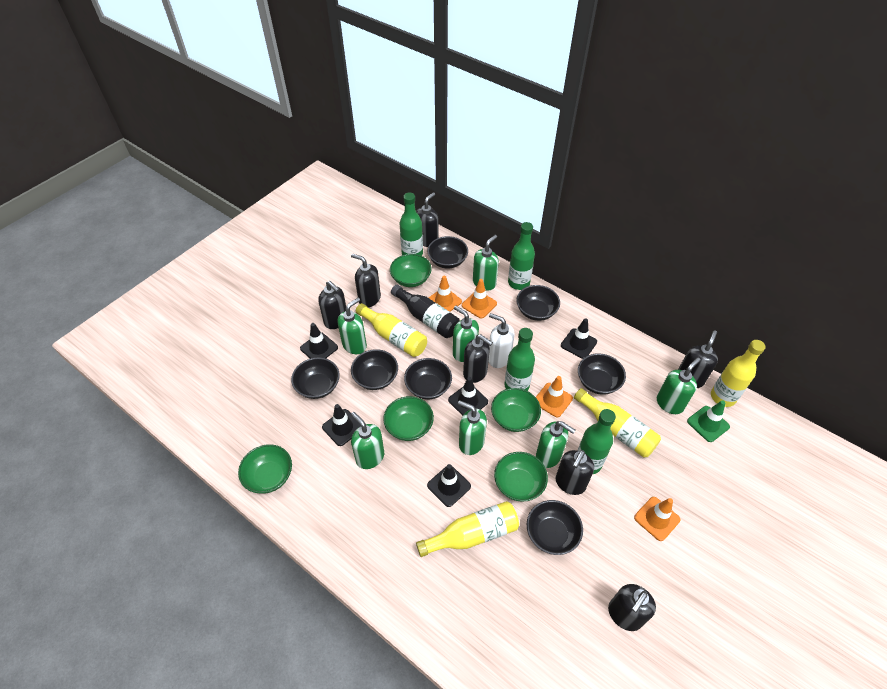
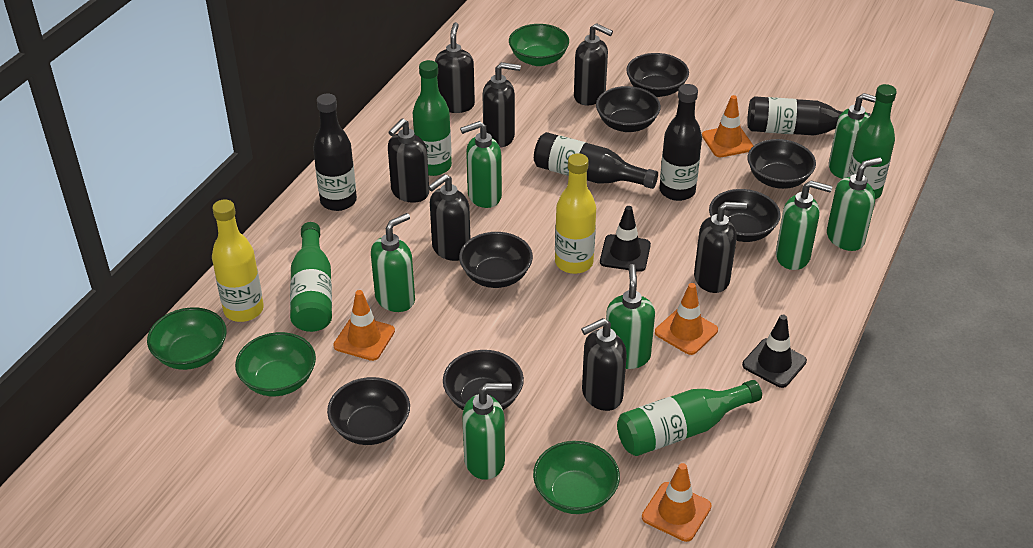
black bottle: [391,285,460,338] = 1 -> [313,94,357,211] [534,132,658,189] [659,84,702,201] [747,96,871,136] = 4
black traffic cone: [300,323,338,359] [322,404,361,446] [427,464,471,507] [448,377,488,416] [561,318,597,359] = 5 -> [600,206,651,272] [742,315,807,388] = 2
green bowl: [238,444,292,494] [383,396,434,441] [390,254,432,287] [491,388,541,432] [494,452,548,502] = 5 -> [147,307,227,370] [235,332,316,396] [509,24,569,66] [533,441,620,514] = 4
green traffic cone: [687,400,730,442] = 1 -> none = 0
white soap dispenser: [488,313,515,368] = 1 -> none = 0
yellow bottle: [356,303,427,357] [416,501,519,557] [574,388,661,458] [711,340,766,407] = 4 -> [212,199,264,322] [555,153,596,274] = 2

